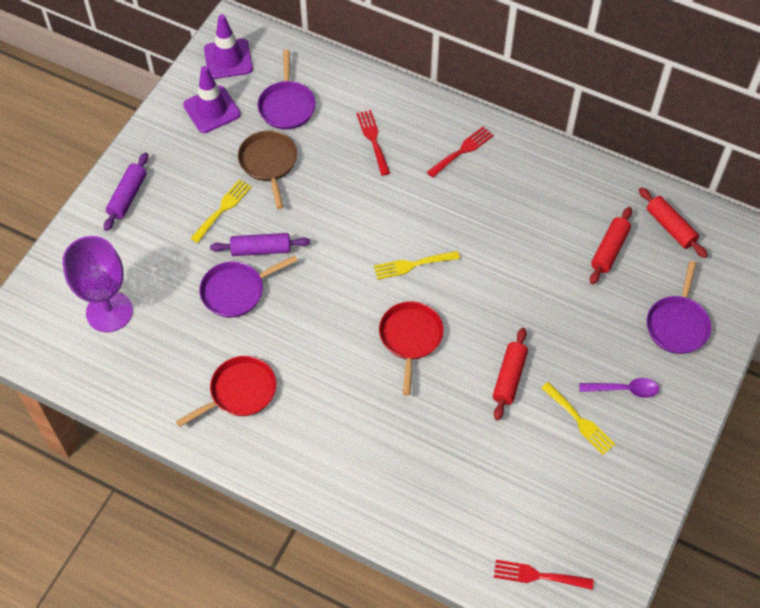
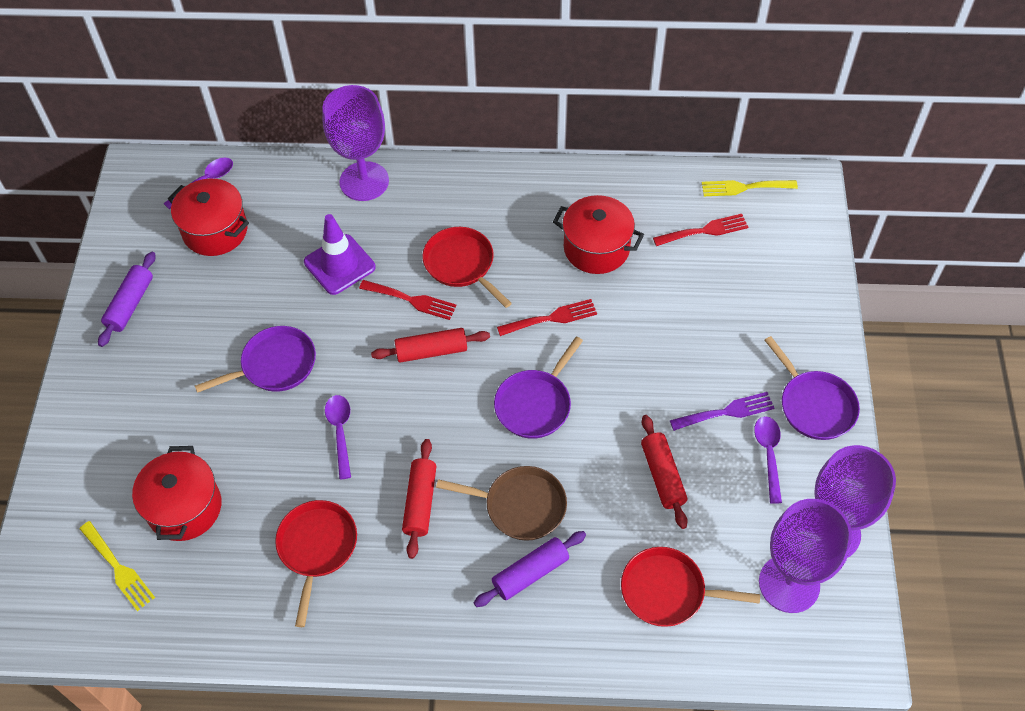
purple fork: none = 0 -> [670,392,775,431] = 1
purple goblet: [63,236,133,332] = 1 -> [322,85,389,201] [759,499,852,613] [814,445,896,558] = 3
purple spoon: [579,378,659,398] = 1 -> [163,157,233,209] [325,395,351,479] [754,416,782,504] = 3
purple traffic cone: [183,66,241,133] [204,14,253,79] = 2 -> [304,214,376,295] = 1
red pan: [176,356,276,427] [379,301,444,396] = 2 -> [275,500,357,627] [422,227,512,308] [621,547,760,627] = 3
red pot: none = 0 -> [132,446,222,541] [168,178,249,256] [553,195,644,274] = 3
yellow fork: [191,179,252,243] [374,251,460,280] [541,382,615,455] = 3 -> [79,521,155,611] [702,180,798,196] = 2

